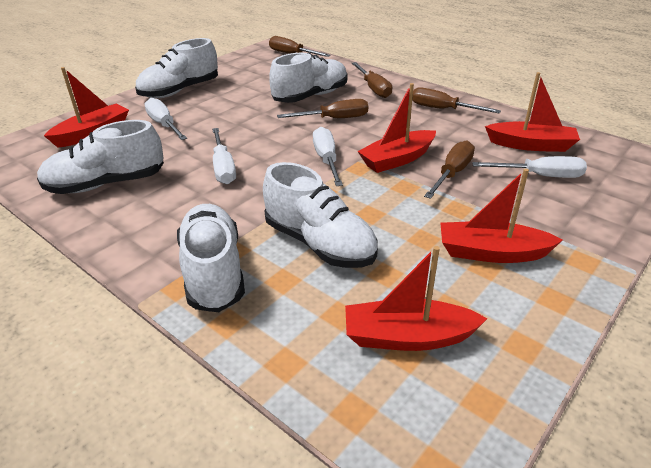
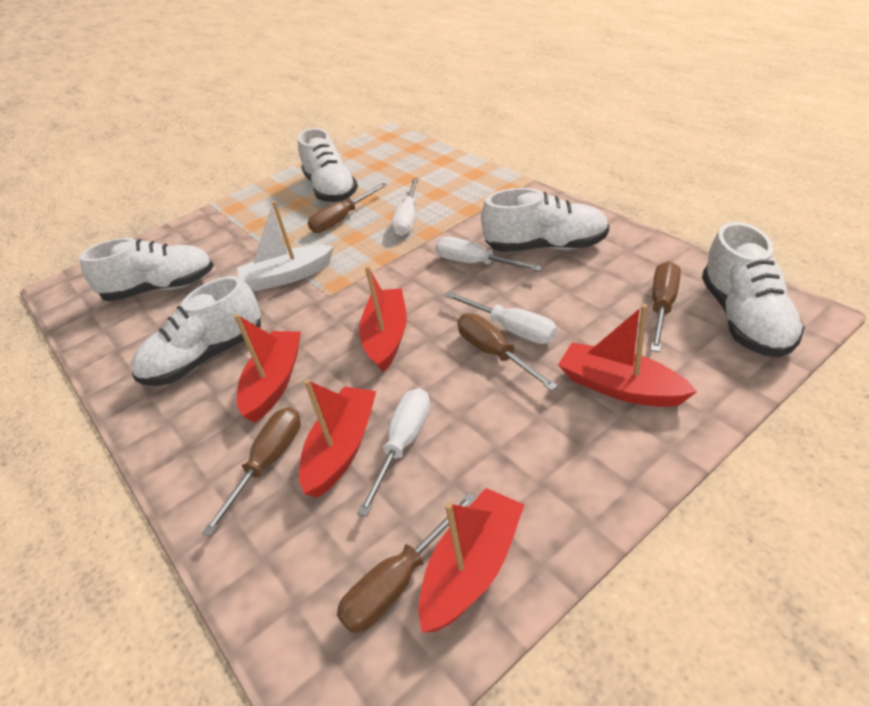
white boat: none = 0 -> [237,201,334,291] = 1

